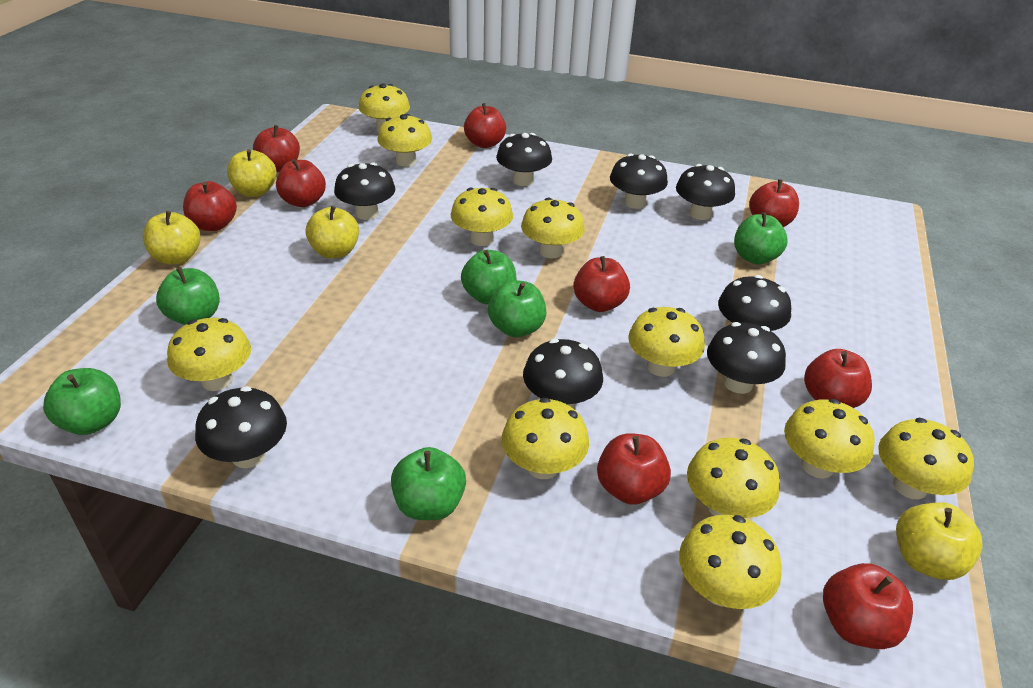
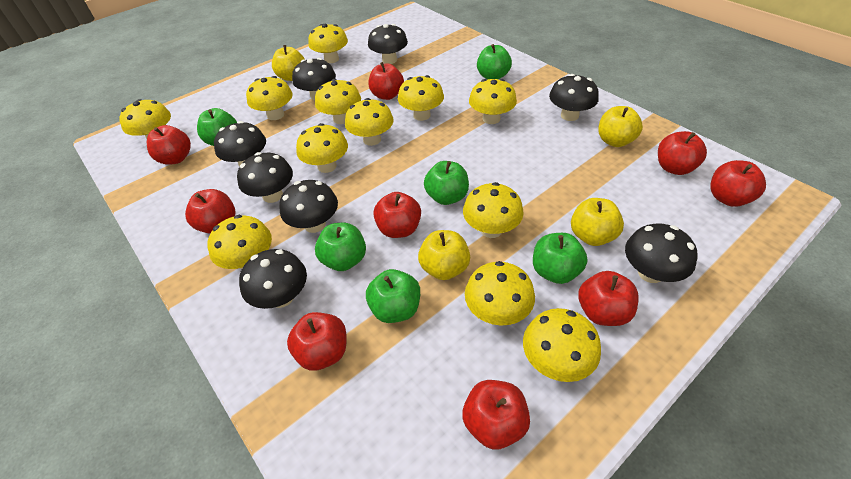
yellow mushroom: [167,318,251,391] [359,83,410,132] [377,114,432,167] [451,187,513,246] [502,398,589,479] [521,197,585,259] [628,307,705,377] [679,515,782,609] [687,438,780,518] [784,399,875,479] [879,418,974,499] = 11 -> [119,99,171,139] [207,215,272,270] [246,76,293,120] [296,123,348,173] [308,24,348,63] [315,79,361,124] [345,98,394,146] [398,75,444,121] [463,182,524,238] [465,261,535,325] [469,79,517,124] [523,308,601,382] = 12

